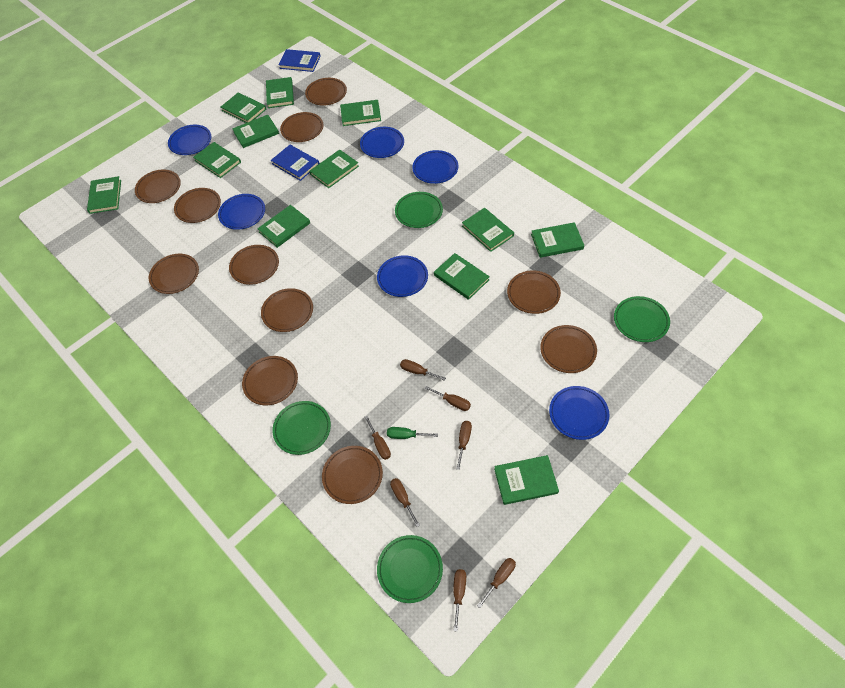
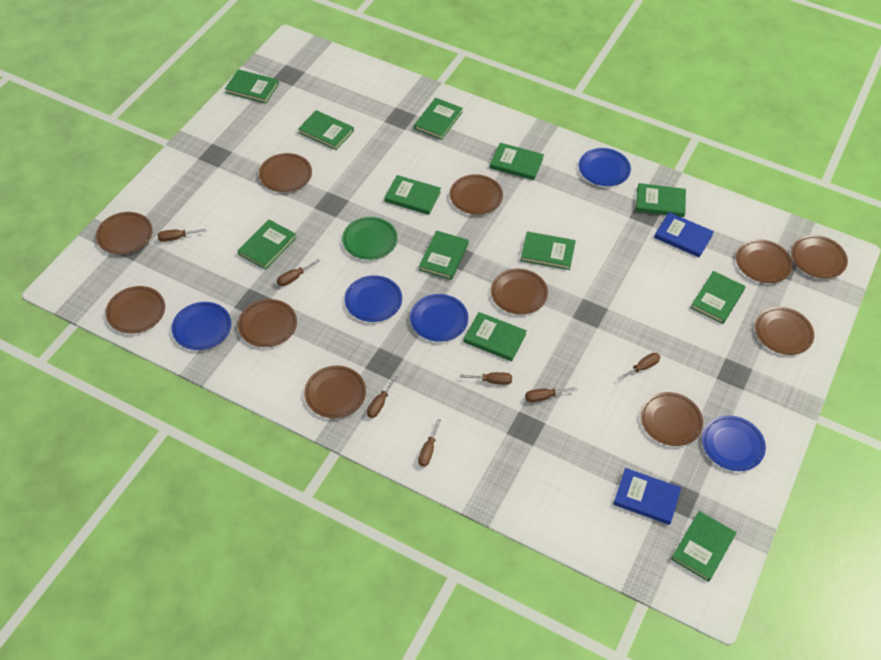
blue plate: [168,125,211,155] [218,194,265,230] [360,127,404,158] [377,255,428,297] [412,150,458,184] [549,386,609,440] = 6 -> [172,302,231,350] [345,275,402,322] [410,294,468,342] [579,148,631,186] [702,416,766,471] = 5
green plate: [272,401,331,455] [377,535,443,603] [395,192,443,228] [614,296,670,342] = 4 -> [342,217,398,260] = 1
green screwdriver: [387,427,438,439] = 1 -> none = 0

